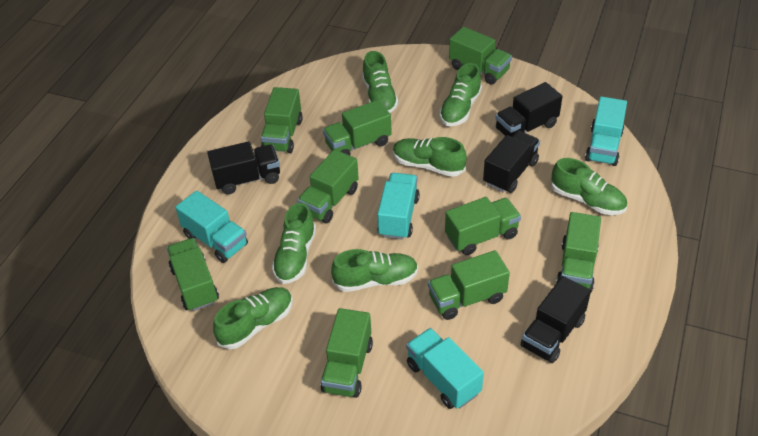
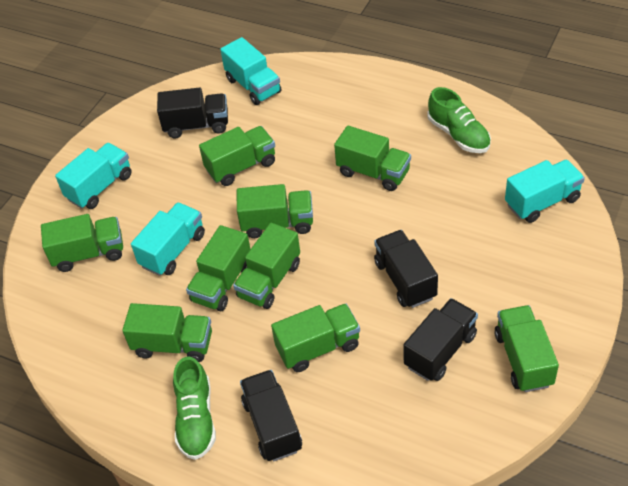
green shoe: [213,287,293,349] [272,203,316,284] [331,249,418,292] [362,51,398,113] [393,137,467,177] [439,63,482,126] [551,158,627,215] = 7 -> [173,357,216,460] [427,87,491,153] = 2

